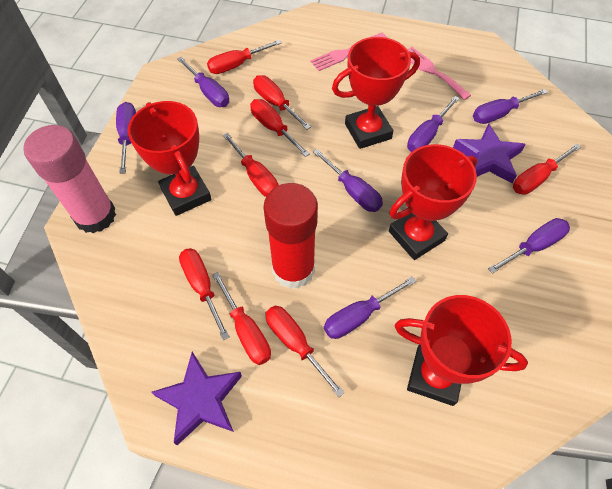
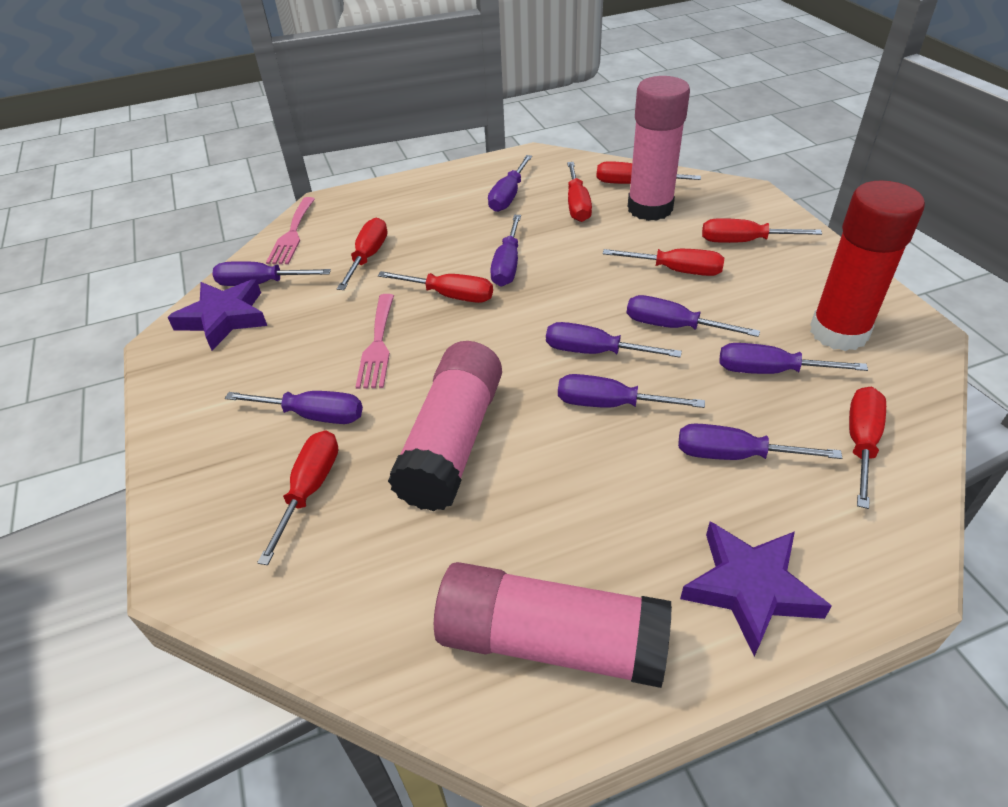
pink glue stick: [23,125,116,233] = 1 -> [388,341,502,511] [434,562,672,688] [628,76,690,221] = 3
purple screwdriver: [116,102,136,174] [177,57,229,107] [313,149,383,212] [324,276,416,339] [407,96,460,152] [473,89,548,124] [488,218,570,274] = 7 -> [212,261,331,286] [225,391,363,424] [488,155,532,212] [490,215,521,286] [546,322,682,358] [558,374,705,408] [627,295,760,337] [678,424,842,460] [719,343,868,374] = 9
red trophy: [128,101,211,216] [332,37,420,149] [389,144,477,260] [395,295,528,406] = 4 -> none = 0

